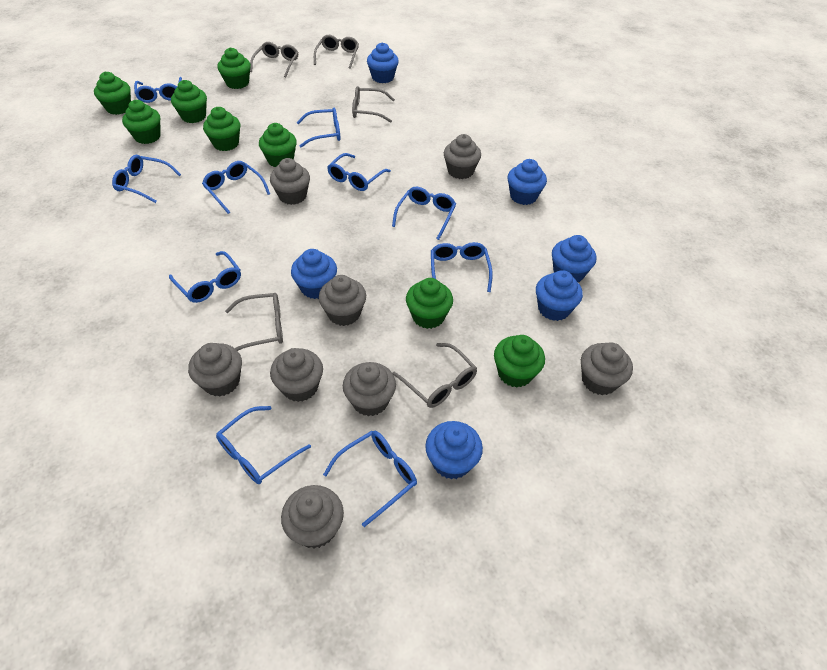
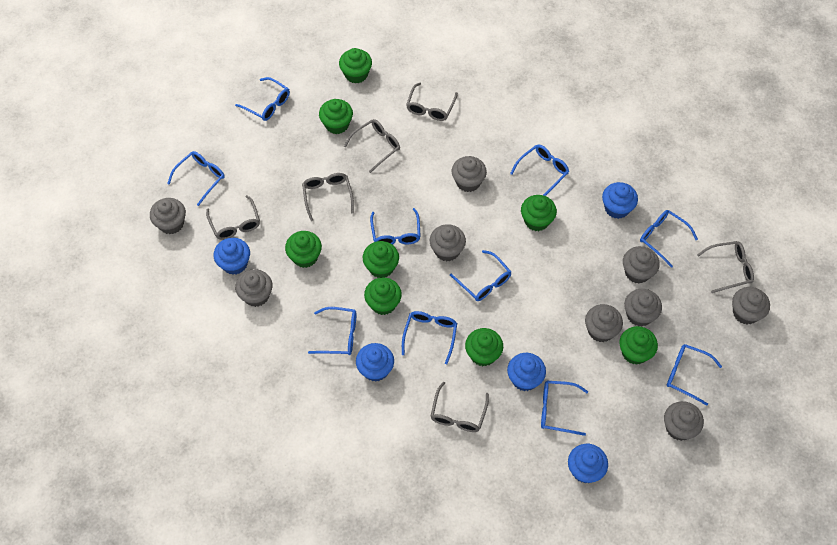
blue cupcake: [291,249,337,299] [367,42,399,83] [425,421,483,479] [507,159,547,205] [536,270,583,321] [552,235,596,282] = 6 -> [214,238,250,275] [356,343,394,382] [507,353,546,391] [568,444,608,483] [602,182,638,219] = 5
grey cupcake: [188,343,242,397] [270,158,310,205] [270,348,323,402] [281,485,344,548] [319,275,366,326] [343,362,396,416] [444,134,481,179] [581,342,633,395] = 8 -> [150,198,186,234] [235,269,273,307] [430,224,466,261] [452,156,487,192] [585,304,623,342] [623,246,660,284] [624,289,662,326] [664,401,704,441] [732,287,770,325] = 9
grey glasses: [225,293,283,351] [250,42,299,78] [314,35,359,69] [352,86,395,123] [392,343,477,408] = 5 -> [206,195,260,240] [302,173,354,221] [344,119,400,173] [406,83,458,121] [431,382,489,432] [697,241,754,293] = 6

